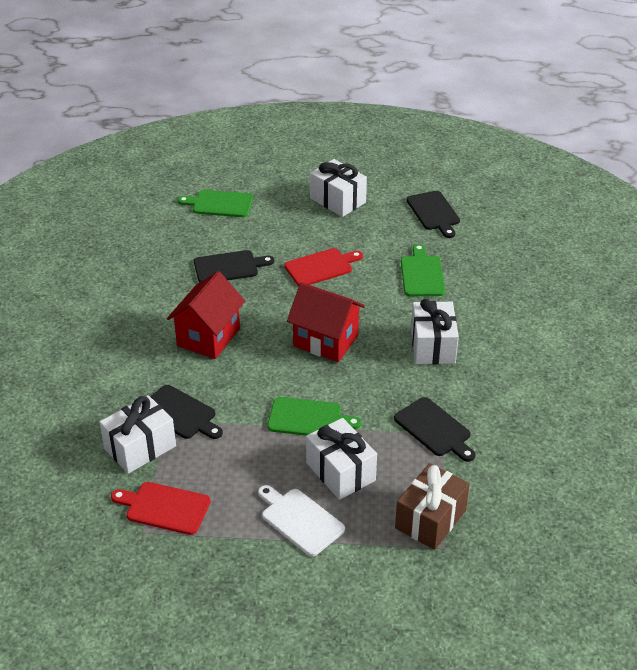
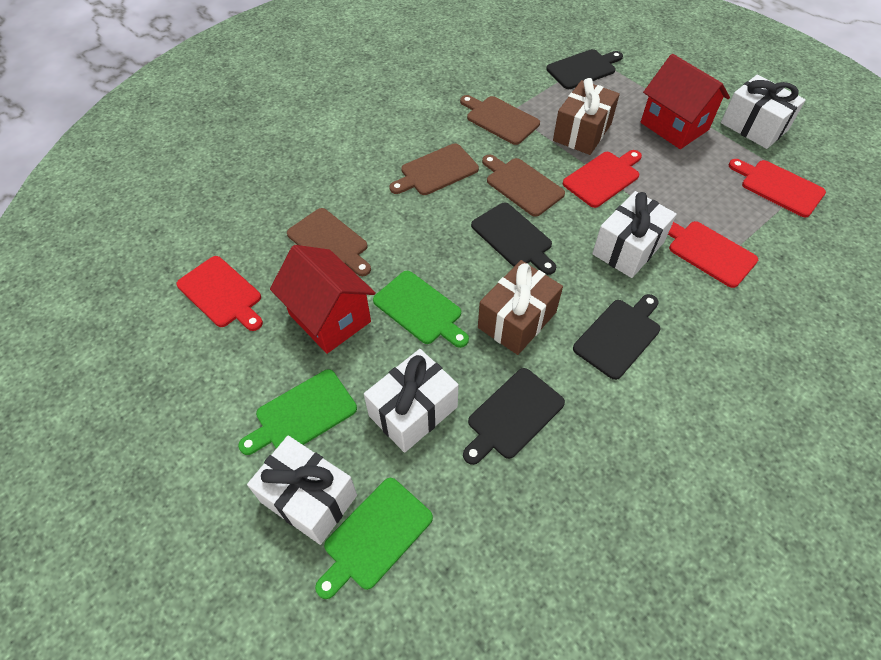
brown cutting board: none = 0 -> [287,208,371,276] [389,143,479,195] [460,95,540,145] [482,154,565,217] = 4
brown gift: [395,463,470,550] = 1 -> [478,260,563,355] [553,78,620,155] = 2
red cutting board: [111,482,211,535] [284,248,363,286] = 2 -> [176,256,263,331] [563,150,642,208] [668,221,758,288] [729,159,826,217] = 4
white cutting board: [258,485,345,557] = 1 -> none = 0

